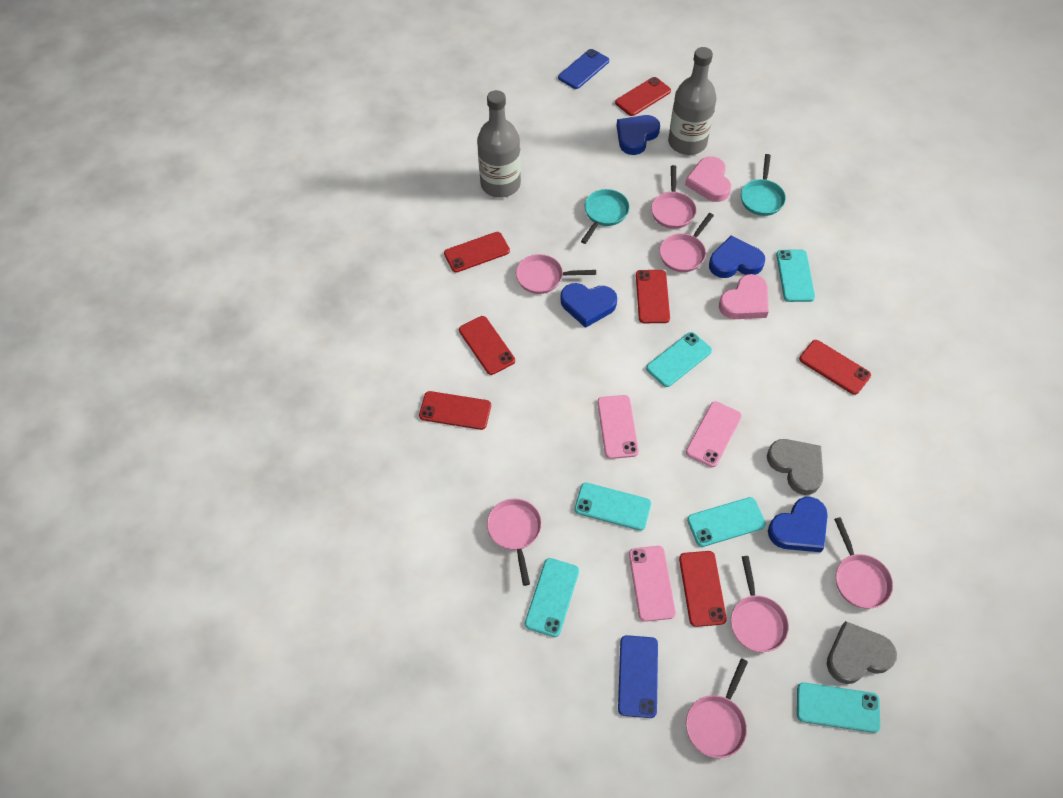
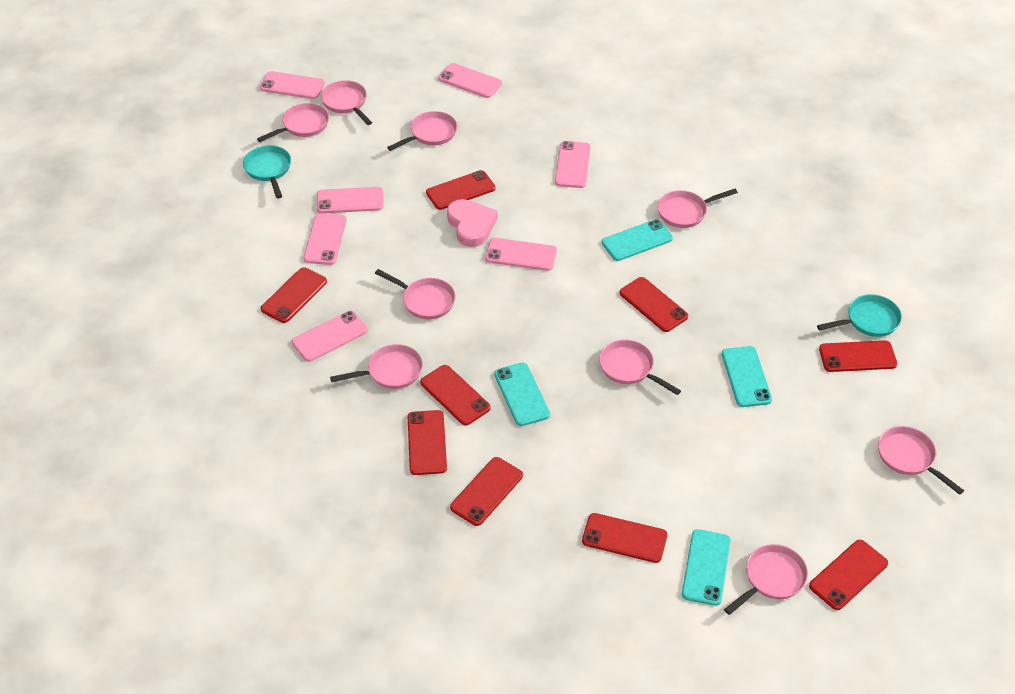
blue heart: [560,283,617,328] [617,115,660,155] [709,236,765,278] [768,497,828,552] = 4 -> none = 0
blue phone: [558,49,609,89] [618,635,658,718] = 2 -> none = 0
grey bottle: [477,90,521,198] [668,47,717,155] = 2 -> none = 0
grey heart: [767,439,823,495] [827,621,897,684] = 2 -> none = 0
pink heart: [685,156,731,202] [719,274,769,319] = 2 -> [447,199,498,247] = 1
pink pan: [487,499,542,586] [516,254,596,294] [651,165,696,229] [659,213,714,272] [686,658,748,758] [731,556,789,652] [834,517,893,608] = 7 -> [257,103,329,142] [321,80,372,125] [330,344,423,389] [375,269,455,320] [387,111,457,151] [599,340,681,395] [657,189,738,228] [724,544,808,615] [878,426,964,495] = 9
pink phone: [598,395,639,459] [629,546,676,622] [686,401,742,467] = 3 -> [260,71,325,99] [292,311,368,362] [303,213,346,265] [317,187,383,213] [438,63,502,98] [485,238,557,271] [555,141,591,188] = 7
red phone: [419,391,491,430] [444,232,510,273] [459,316,515,375] [615,77,671,116] [636,270,670,323] [679,551,727,627] [799,340,871,395] = 7 -> [261,267,327,323] [407,410,447,475] [420,365,491,426] [426,170,495,210] [450,457,523,526] [582,513,667,563] [620,277,688,332] [809,540,888,610] [819,340,897,372] = 9
turquoise phone: [525,558,579,637] [575,483,651,531] [646,332,712,387] [687,497,766,547] [776,249,815,302] [797,682,880,733] = 6 -> [494,363,550,426] [602,219,673,261] [682,529,731,606] [722,346,772,407] = 4

